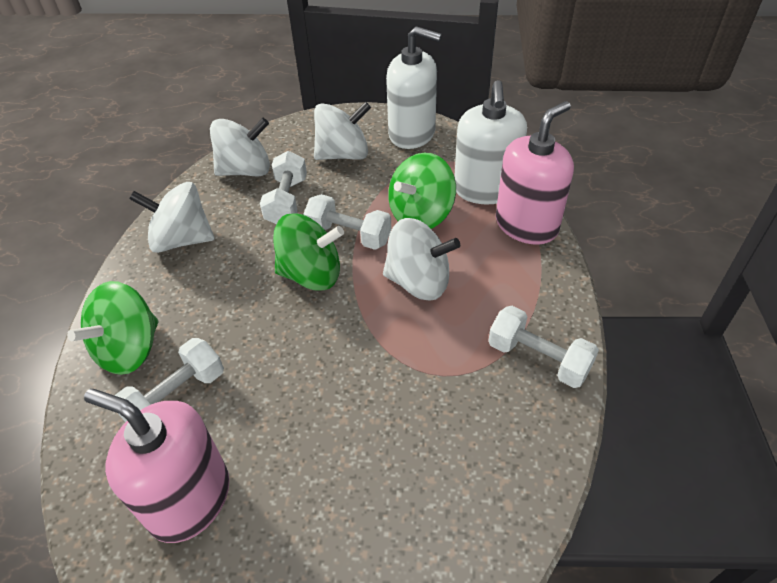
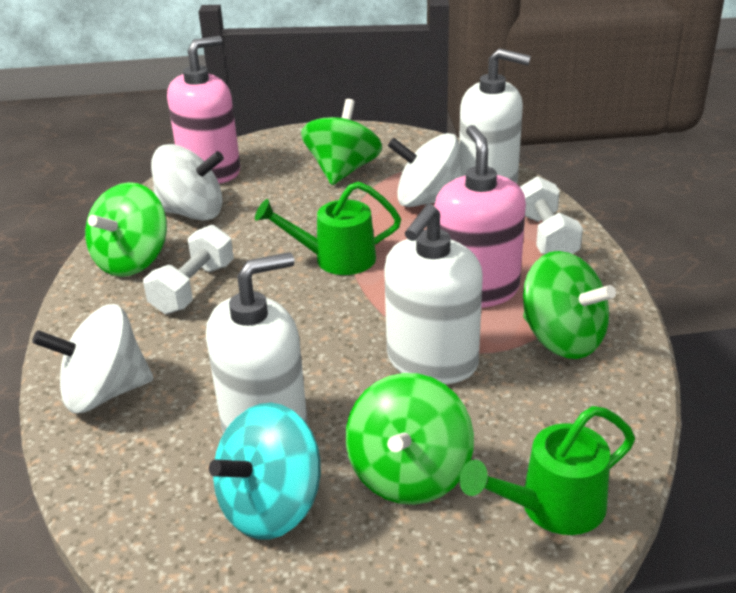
green spinning top: [67,281,159,375] [273,213,344,291] [388,152,456,229] = 3 -> [85,182,167,277] [301,99,382,185] [345,373,474,505] [523,251,616,359] = 4
green watering can: none = 0 -> [255,181,401,275] [459,406,635,535] = 2
turquoise spinning top: none = 0 -> [209,403,321,540] = 1
white dumbbell: [114,338,224,422] [260,151,307,224] [303,194,391,250] [488,306,599,388] = 4 -> [143,225,234,314] [520,176,583,255] = 2
white soap dispenser: [386,26,442,149] [454,80,527,205] = 2 -> [206,252,308,433] [384,204,483,384] [459,48,531,183] = 3
white spinning top: [129,182,215,253] [210,118,270,176] [314,102,371,160] [383,218,460,301] = 4 -> [32,304,154,413] [151,144,224,221] [388,133,463,207] = 3

